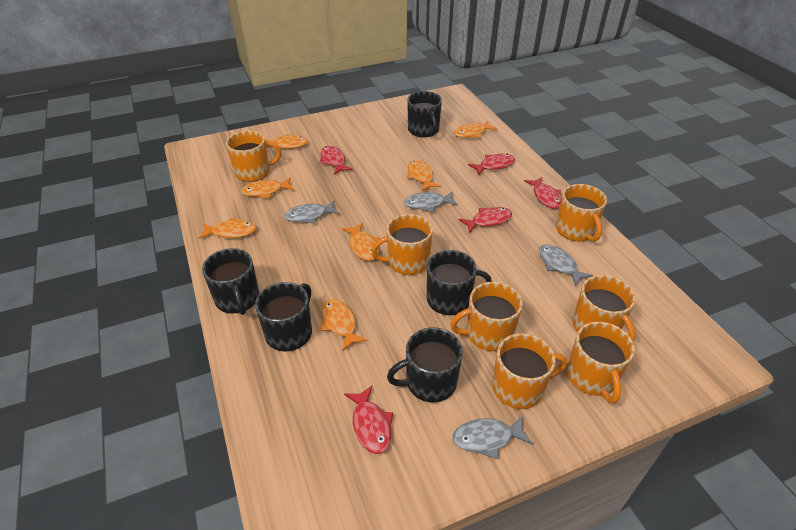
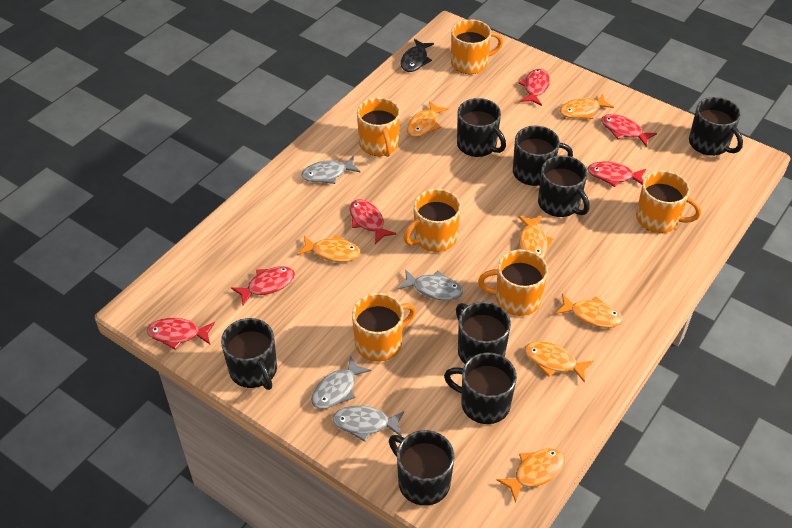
black fish: none = 0 -> [401,39,434,72] = 1
black mug: [202,248,259,315] [255,282,312,352] [387,327,463,402] [407,91,442,137] [427,250,492,315] = 5 -> [221,318,277,390] [389,430,455,506] [444,353,517,424] [456,302,511,364] [457,98,506,157] [513,126,573,186] [538,155,590,217] [689,97,743,156] = 8
orange mug: [226,131,281,182] [371,214,433,275] [450,282,522,351] [492,333,567,409] [556,184,607,242] [567,322,635,404] [573,275,636,342] = 7 -> [352,293,416,362] [357,97,400,157] [404,189,461,252] [451,19,503,74] [478,250,548,316] [636,171,701,233] = 6
red fish: [320,146,353,175] [344,385,393,454] [459,207,512,233] [468,154,515,176] [524,177,562,209] = 5 -> [147,318,215,350] [231,266,295,305] [350,199,396,244] [519,69,550,106] [587,161,646,187] [601,114,657,146] = 6

